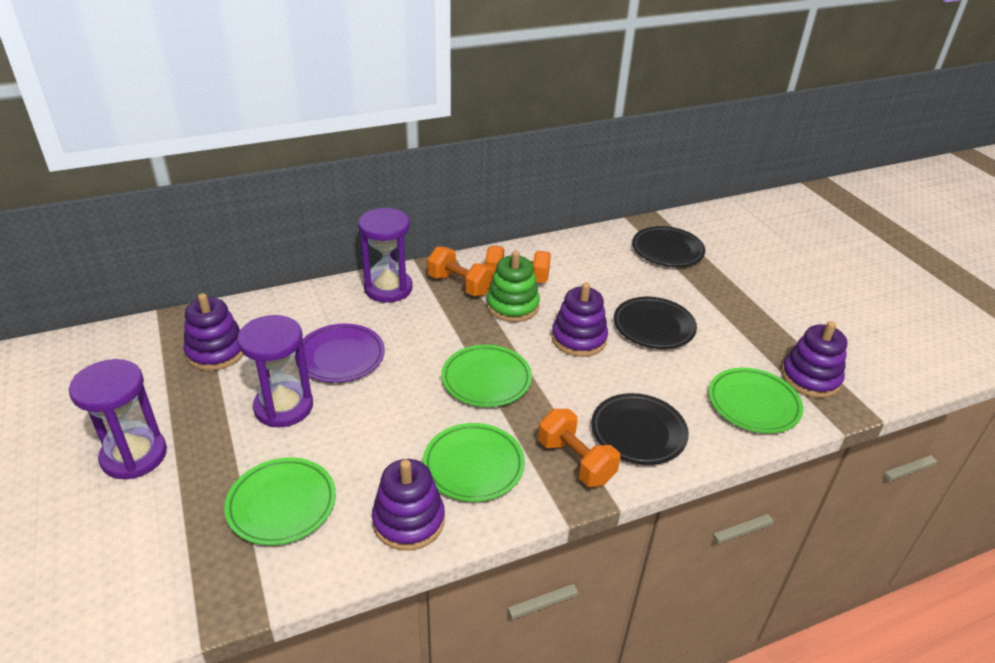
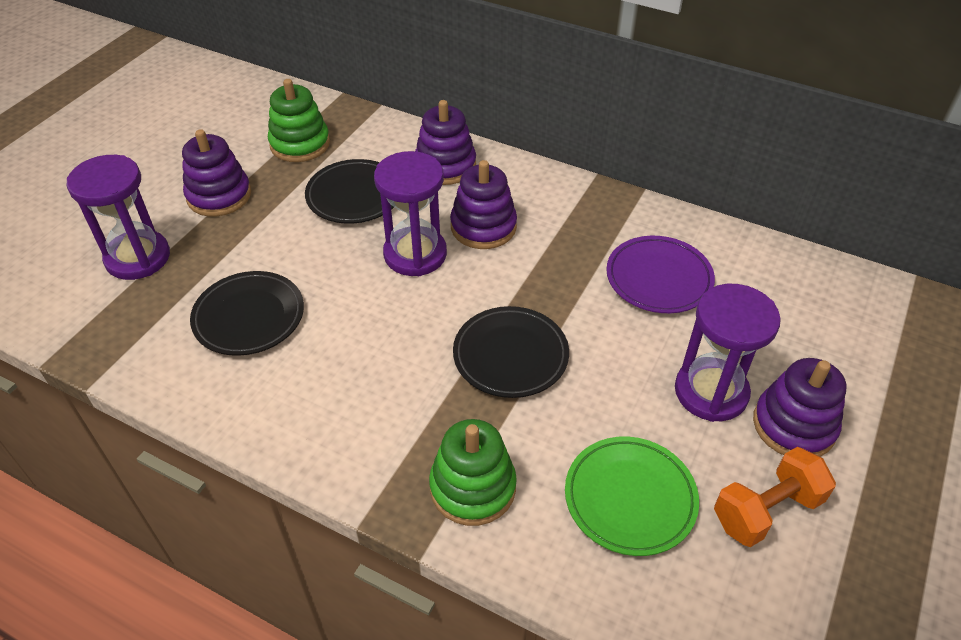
green plate: [224,458,336,545] [423,423,525,502] [441,345,532,407] [709,368,803,433] = 4 -> [565,437,699,556] = 1
green stacking toy: [487,251,540,322] = 1 -> [268,79,330,162] [429,419,517,526] = 2
orange dumbbell: [427,246,494,296] [485,245,551,283] [538,409,620,487] = 3 -> [714,447,836,547] = 1

